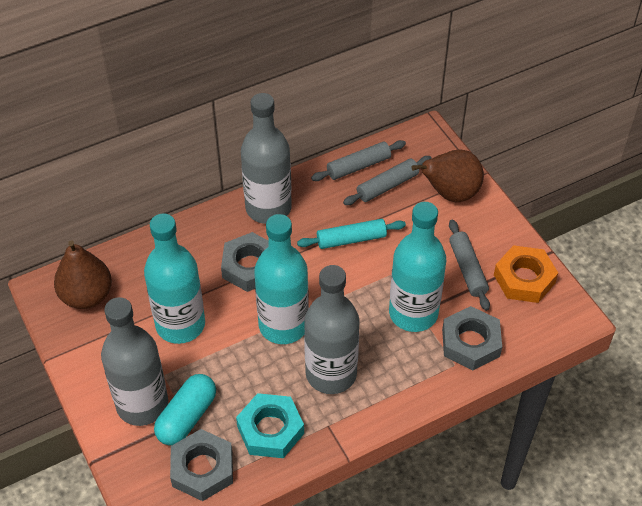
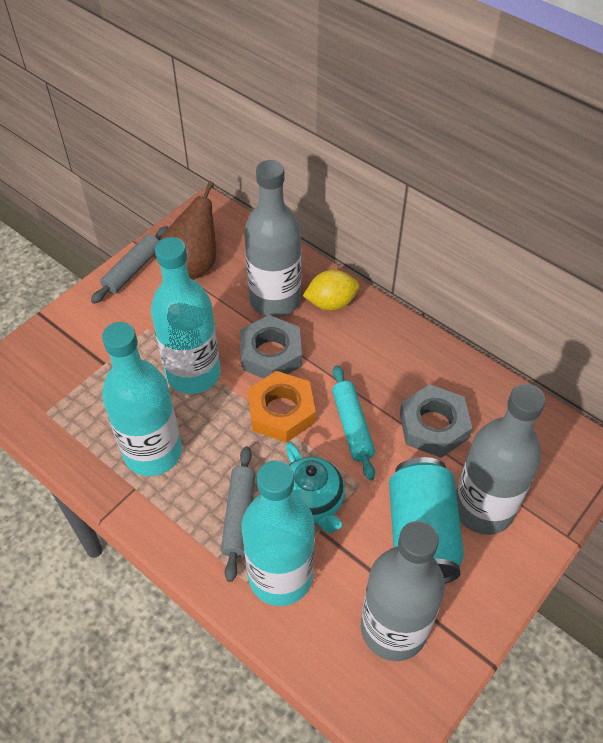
brown pear: [54,240,112,309] [411,149,484,202] = 2 -> [160,181,216,280] = 1
grey nut: [170,429,233,501] [221,232,269,292] [442,306,502,370] = 3 -> [240,315,302,379] [400,384,472,458] = 2
grey rolling pin: [311,140,406,181] [343,156,432,205] [449,220,490,311] = 3 -> [91,226,168,304] [221,447,256,582] = 2
turquoise can: none = 0 -> [389,457,464,584] = 1
turquoise capsule: [154,374,216,446] = 1 -> none = 0
turquoise nut: [236,393,304,458] = 1 -> none = 0
turquoise teapot: none = 0 -> [286,442,345,533] = 1
yellow lemon: none = 0 -> [303,270,359,311] = 1

